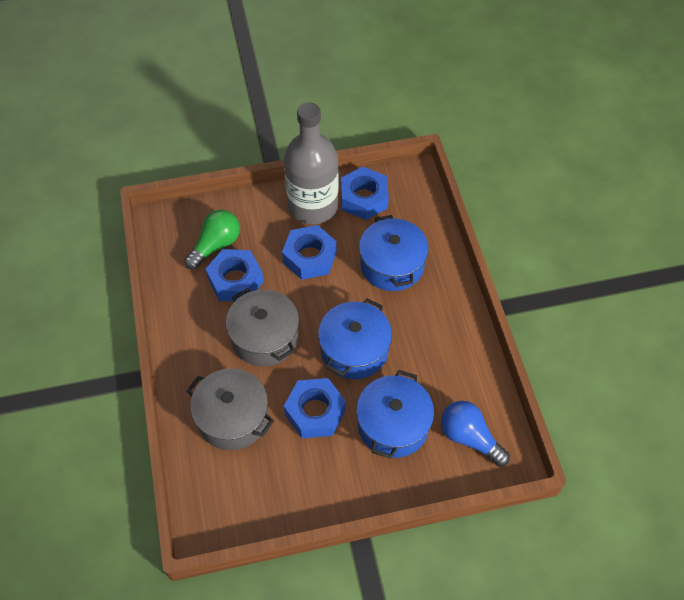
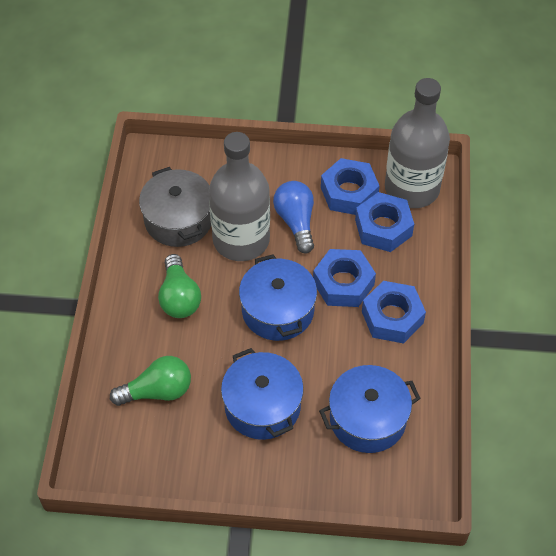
green light bulb: [184,210,240,270] = 1 -> [110,356,191,406] [158,254,201,318] = 2
grey bottle: [284,102,339,224] = 1 -> [209,132,270,261] [385,78,450,208] = 2
grey pot: [186,368,274,450] [226,288,299,367] = 2 -> [139,167,211,247] = 1

